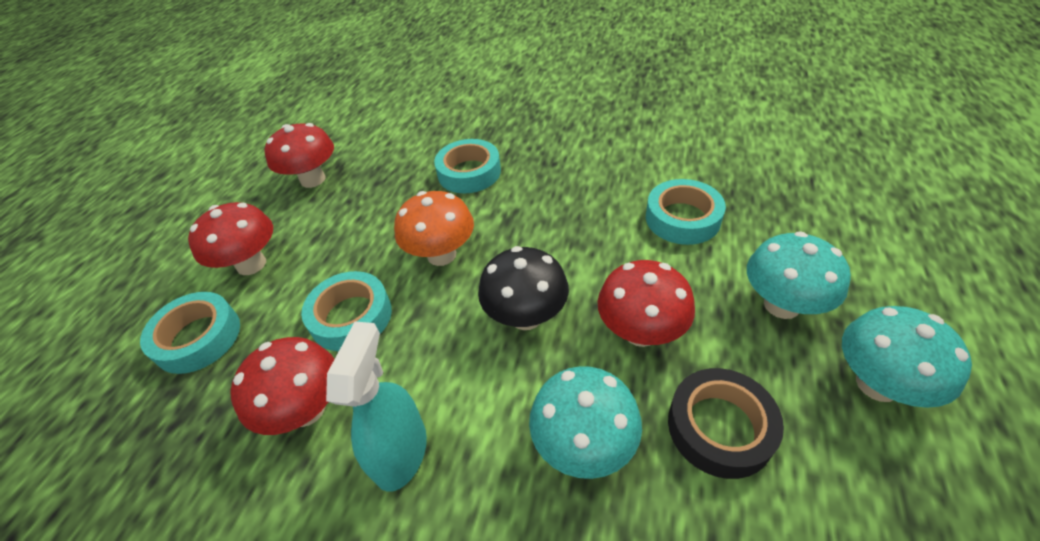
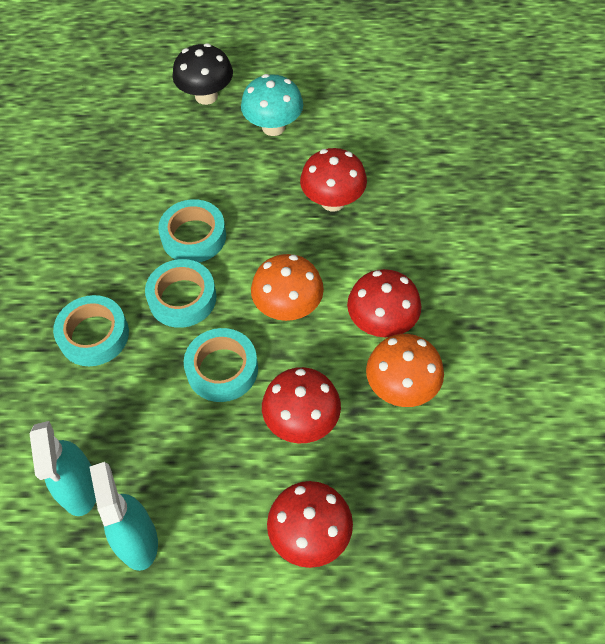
black tape: [668,368,784,479] = 1 -> none = 0
orange mushroom: [394,191,474,266] = 1 -> [251,254,324,321] [366,334,444,407] = 2
turquoise mushroom: [529,366,642,479] [747,231,851,319] [842,306,972,408] = 3 -> [241,74,303,136] = 1
turquoise spray bottle: [326,321,427,492] = 1 -> [30,421,96,516] [90,462,158,571] = 2

